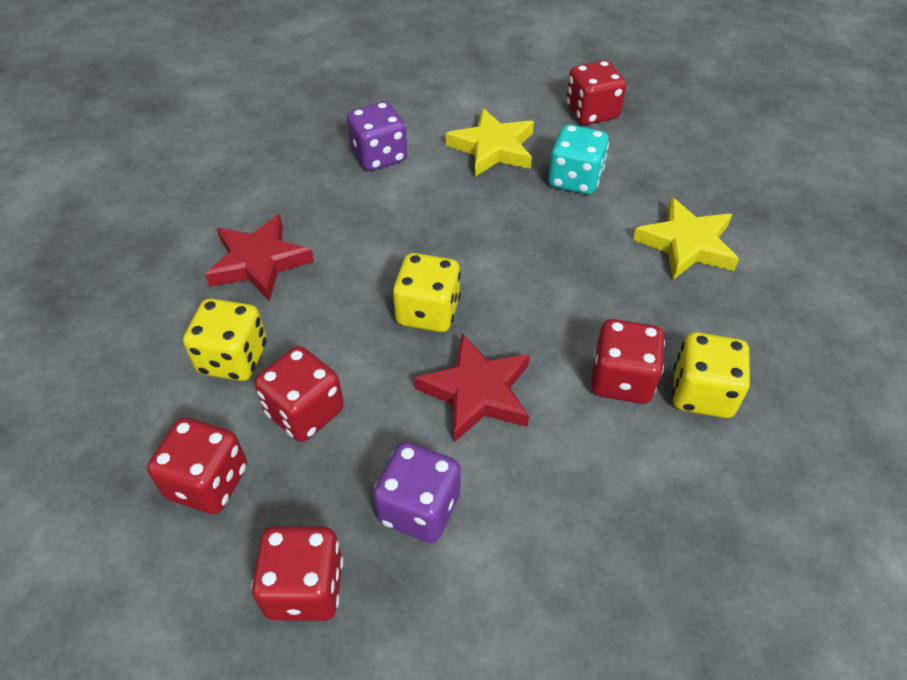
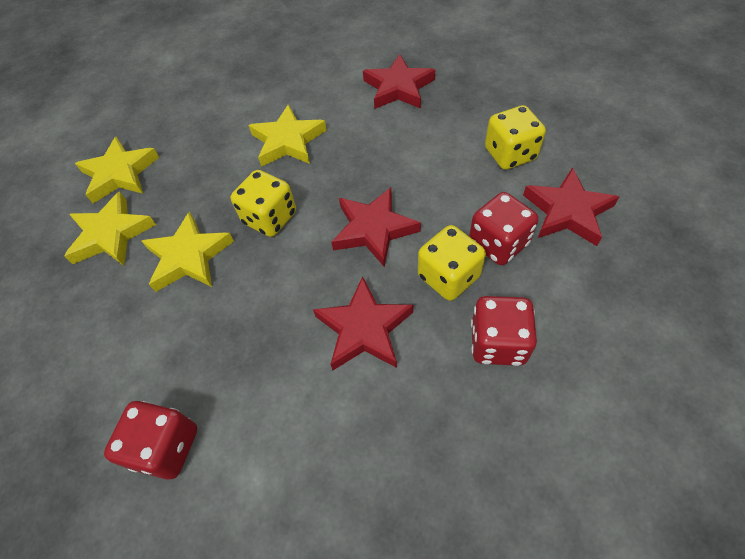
purple dice: [347,102,407,171] [373,442,461,543] = 2 -> none = 0
red dice: [147,418,247,514] [251,526,343,621] [254,346,344,442] [566,60,626,125] [591,319,665,404] = 5 -> [104,401,197,480] [469,192,538,265] [471,296,537,366] = 3
red star: [205,214,314,301] [414,334,530,442] = 2 -> [313,276,413,370] [331,187,421,268] [363,54,435,109] [523,167,619,246] = 4
turquoise dice: [548,124,609,194] = 1 -> none = 0
yellow star: [446,108,534,177] [633,197,739,280] = 2 -> [64,192,156,266] [75,137,160,204] [142,211,234,292] [248,104,327,167] = 4

